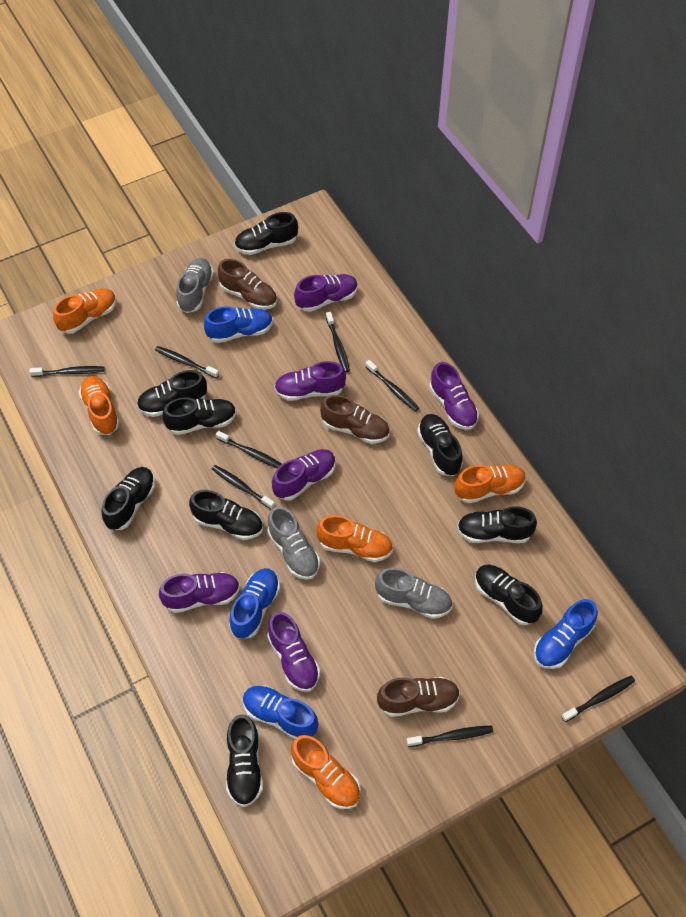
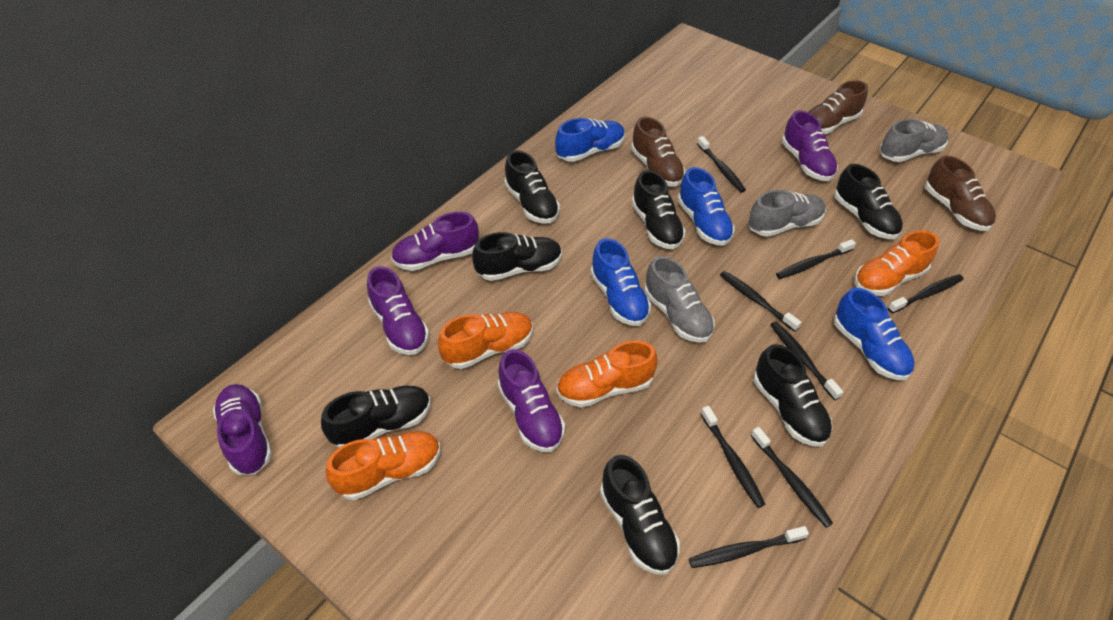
black shoe: [102,467,155,530] [137,370,207,417] [162,397,237,435] [189,490,263,540] [226,714,263,807] [234,212,298,255] [417,414,463,476] [457,506,537,543] [475,565,543,625] = 9 -> [321,385,431,448] [472,232,562,281] [504,150,560,224] [600,455,680,575] [632,170,686,249] [754,344,833,446] [834,164,903,239] = 7
orange shoe: [53,288,117,334] [79,376,120,435] [291,735,361,809] [317,515,393,562] [454,465,526,503] = 5 -> [326,431,441,500] [438,312,533,369] [556,341,658,408] [854,230,939,296] = 4
purple shoe: [159,572,240,613] [267,612,320,692] [272,449,336,501] [274,361,346,401] [294,274,358,312] [430,362,479,430] = 6 -> [213,384,272,475] [367,266,430,355] [391,212,479,271] [498,349,565,452] [782,110,838,181] = 5

